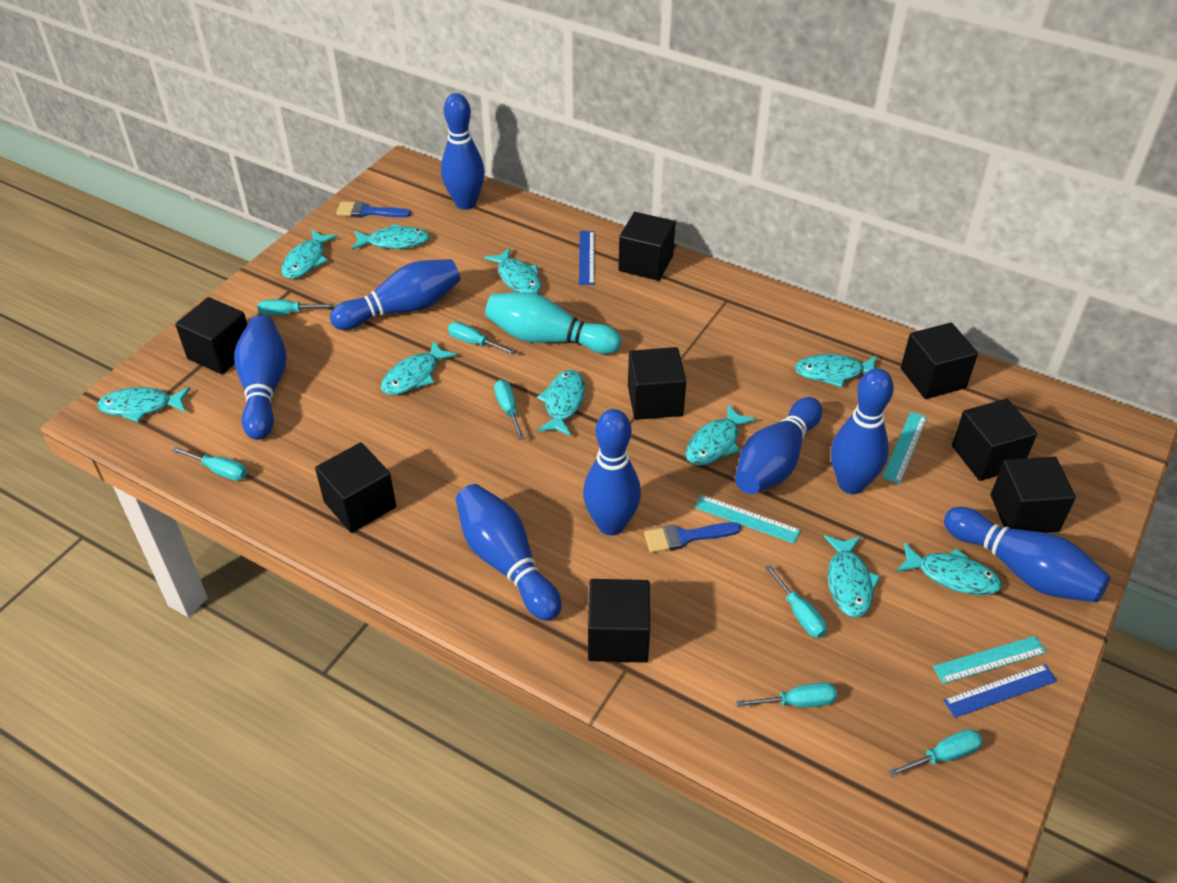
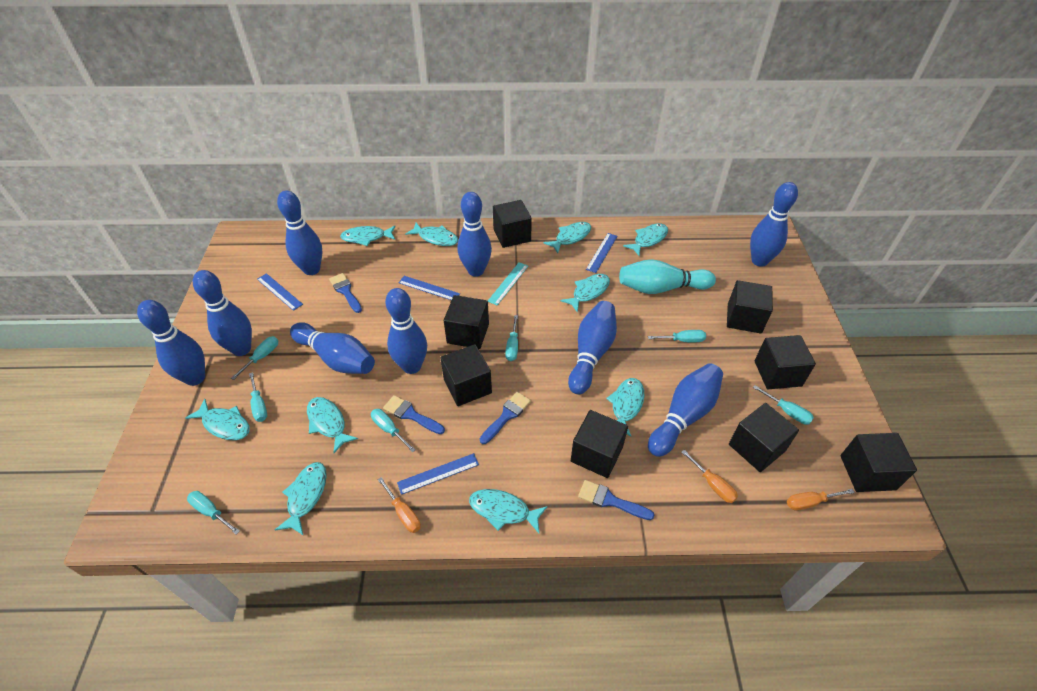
blue bowling pin: [234,316,287,440] [330,259,461,330] [441,93,485,210] [456,484,562,621] [583,409,641,536] [735,397,822,494] [831,368,894,494] [944,507,1110,603] = 8 -> [137,300,205,386] [193,270,252,356] [277,190,322,275] [290,322,375,374] [385,288,427,374] [458,192,492,277] [568,301,617,395] [648,363,723,457] [750,182,798,267] = 9
blue brush: [336,201,411,218] [644,522,741,553] = 2 -> [329,273,362,313] [383,395,445,434] [480,392,531,444] [578,480,654,520] = 4
blue ruler: [579,231,595,285] [943,664,1057,718] = 2 -> [257,273,303,311] [397,453,479,495] [399,276,460,300] [586,233,617,273] = 4
orange screwdriver: none = 0 -> [377,477,421,533] [681,450,738,503] [787,489,855,510] = 3
turquoise ruler: [695,495,801,544] [882,412,927,484] [933,636,1047,684] = 3 -> [488,262,528,305] = 1

